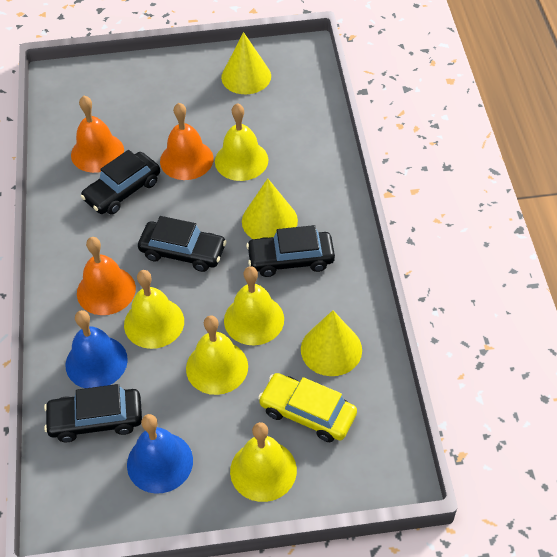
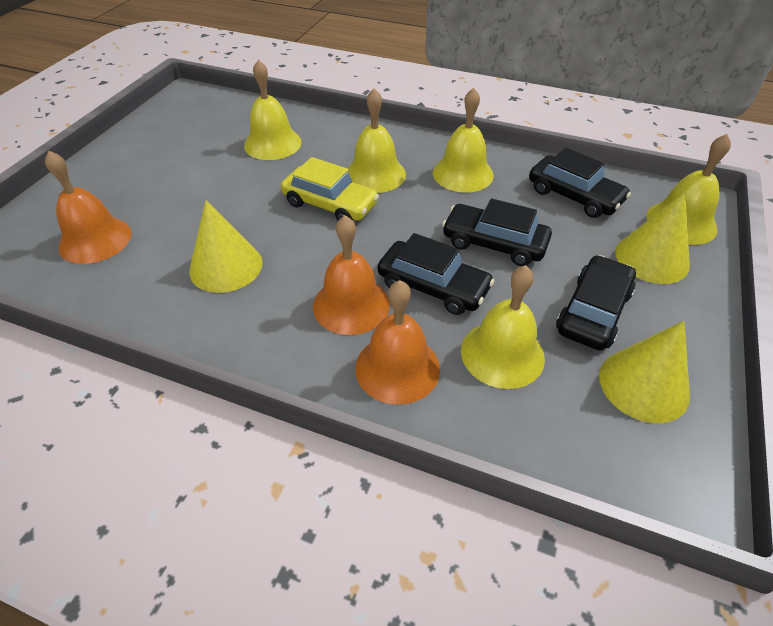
blue bell: [66,310,128,388] [127,414,193,494] = 2 -> none = 0

